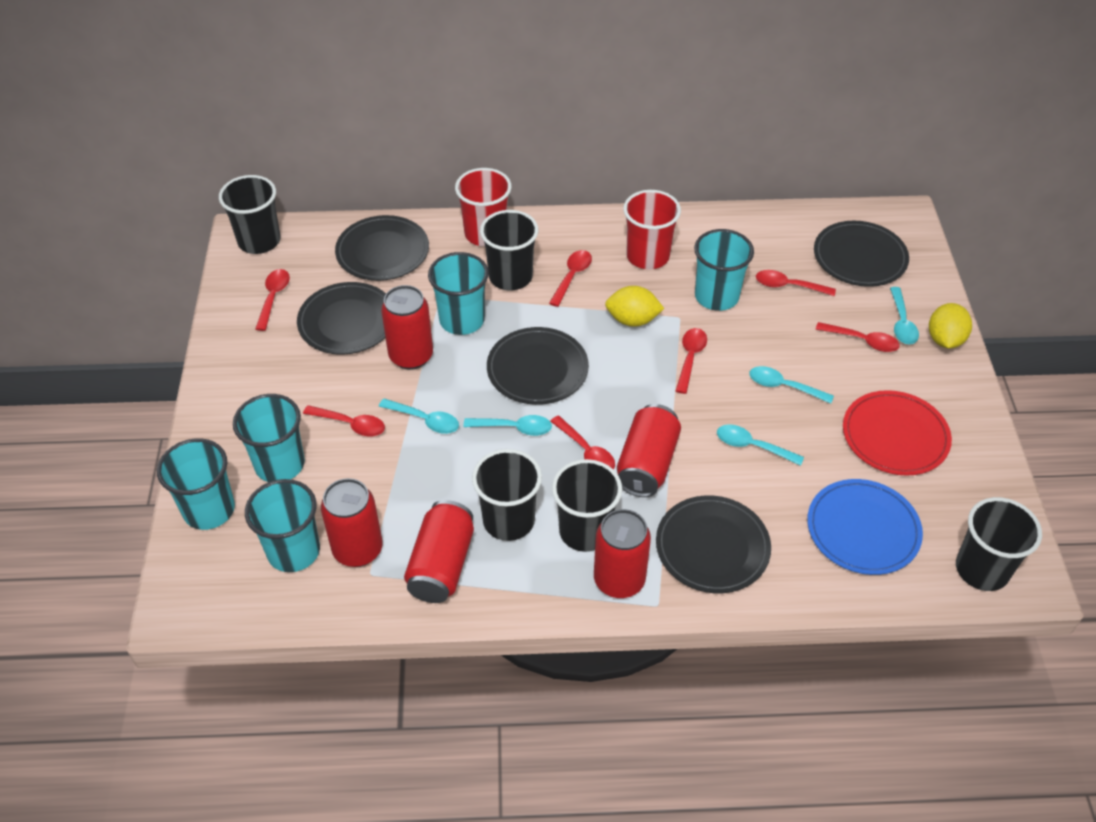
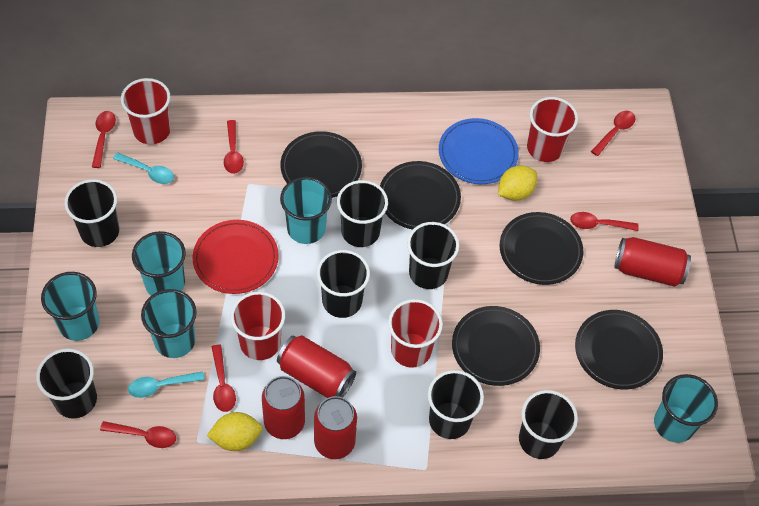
black cup: [219,175,280,254] [472,449,542,541] [480,210,538,290] [552,459,622,552] [956,497,1042,591] = 5 -> [36,348,97,418] [64,179,119,247] [317,250,370,318] [337,180,388,247] [407,222,459,289] [428,370,484,439] [519,390,578,459] = 7
red can: [321,478,383,567] [381,285,433,370] [404,500,474,603] [594,509,651,598] [617,404,681,497] = 5 -> [262,376,305,439] [277,335,356,398] [314,396,357,459] [614,237,691,287] = 4
red cup: [455,168,512,246] [623,190,681,269] = 2 -> [121,78,171,144] [231,292,285,360] [388,299,443,368] [527,97,578,162] = 4
red spoon: [255,269,290,331] [303,405,385,436] [549,250,592,307] [550,415,615,469] [676,328,707,394] [756,270,836,296] [815,322,899,352] = 7 -> [92,111,116,168] [100,421,176,448] [212,345,236,412] [224,120,244,174] [570,212,639,231] [591,111,635,156] = 6
turquoise spoon: [379,399,459,434] [464,415,552,436] [717,424,804,466] [749,366,834,404] [890,287,919,345] = 5 -> [113,152,174,184] [128,371,205,398] = 2

